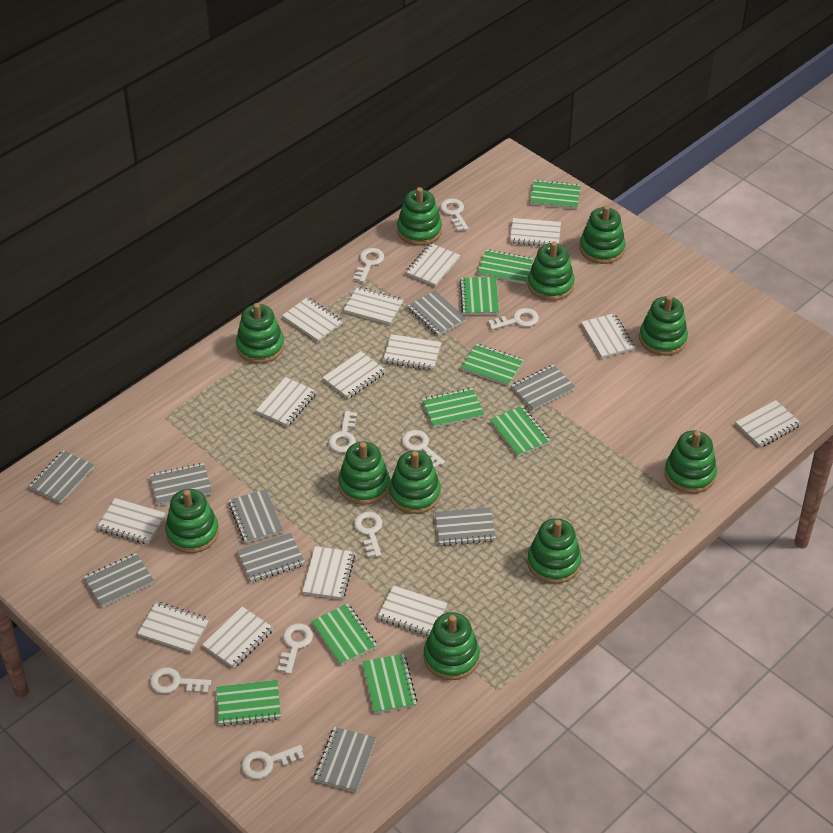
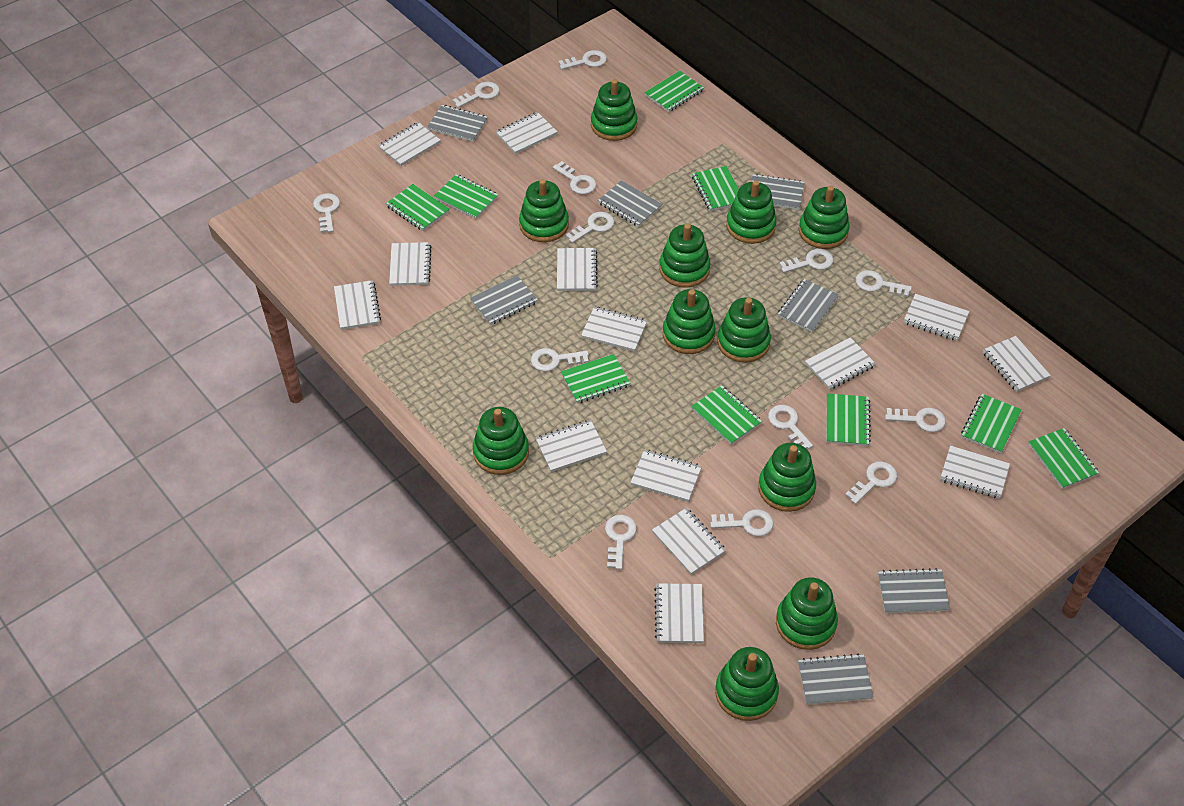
grey notebook: [29,450,94,504] [84,553,154,607] [150,463,212,506] [228,489,283,543] [237,533,305,582] [314,727,376,792] [407,290,467,336] [435,507,496,546] [511,364,575,410] = 9 -> [427,105,488,142] [470,275,538,325] [598,180,662,227] [751,174,805,210] [778,279,839,332] [798,654,873,705] [878,568,950,613] = 7
white key: [150,667,212,694] [241,745,305,779] [277,623,313,674] [328,411,357,453] [353,248,384,283] [354,512,383,557] [402,430,445,468] [440,198,469,231] [488,308,539,330] = 9 -> [313,193,340,233] [452,82,500,108] [531,348,589,372] [553,161,596,194] [558,50,607,70] [565,212,615,243] [605,515,637,570] [710,509,774,536] [768,405,813,449] [779,249,833,273] [845,461,897,504] [856,270,912,297] [885,408,946,432] = 13

